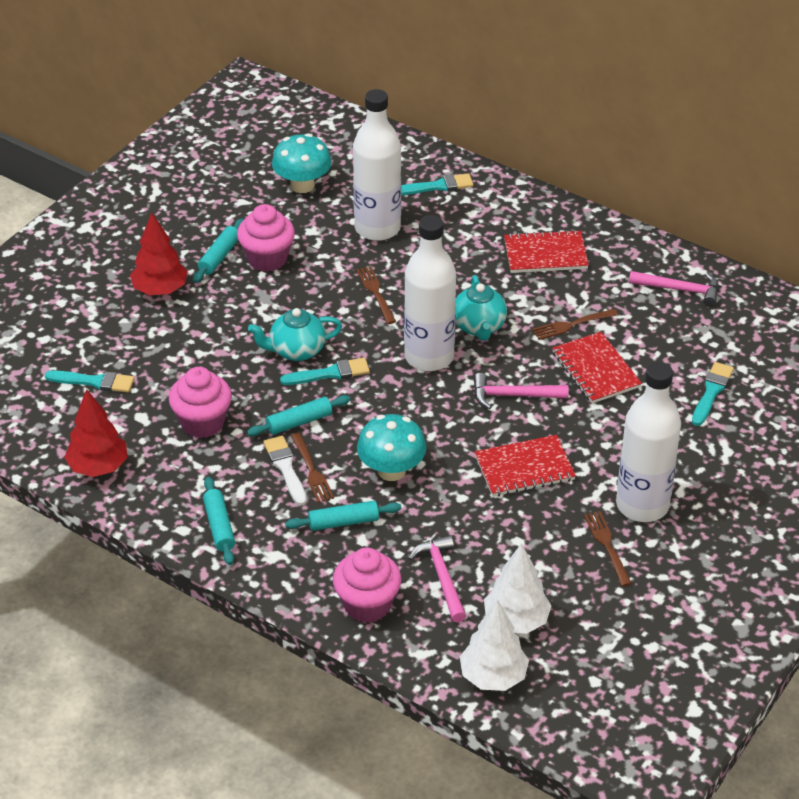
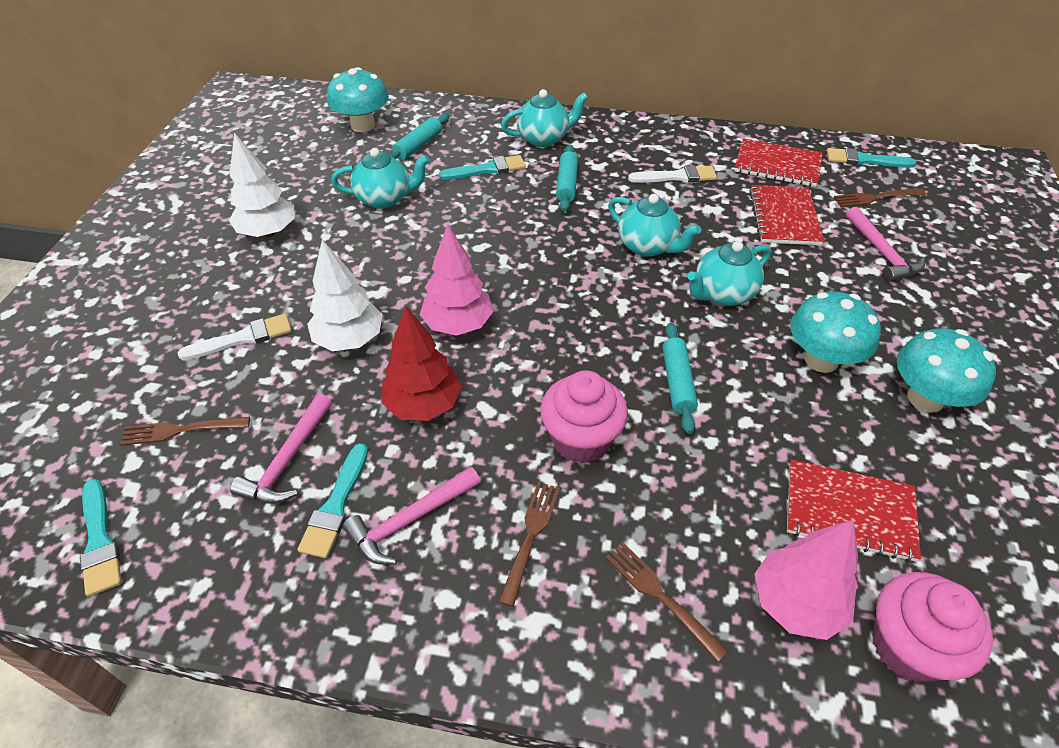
pink cupcake: [169,367,232,438] [237,204,295,272] [333,547,401,623] = 3 -> [540,370,628,464] [872,572,993,682] = 2
pink tree: none = 0 -> [420,224,494,336] [755,519,858,640] = 2
red tree: [64,389,128,477] [130,213,188,295] = 2 -> [381,306,462,421] = 1
turquoise mushroom: [272,133,332,193] [357,414,426,481] = 2 -> [327,67,389,132] [790,291,881,373] [897,328,996,413] = 3
turquoise rolling pin: [193,218,244,283] [203,477,235,565] [247,395,351,436] [285,501,401,531] = 4 -> [389,113,450,160] [556,145,578,212] [662,323,698,434] = 3
turquoise teapot: [248,308,342,361] [455,275,507,341] = 2 -> [331,148,429,209] [501,89,588,147] [608,194,701,257] [688,241,771,306] = 4
white bottle: [353,89,401,241] [404,215,456,371] [616,362,681,522] = 3 -> none = 0
white brush: [263,436,307,506] = 1 -> [177,314,292,360] [628,165,717,183] = 2

